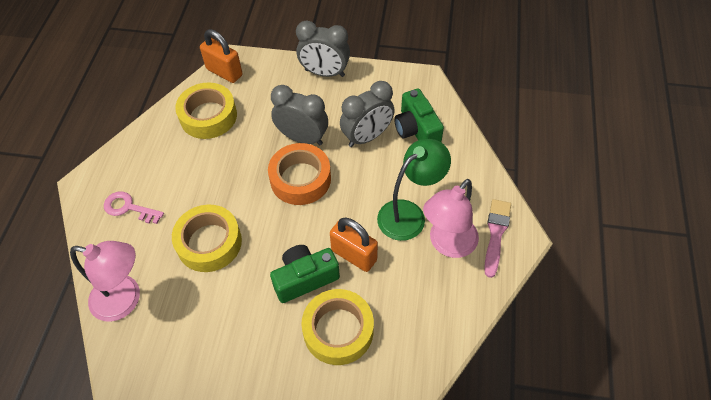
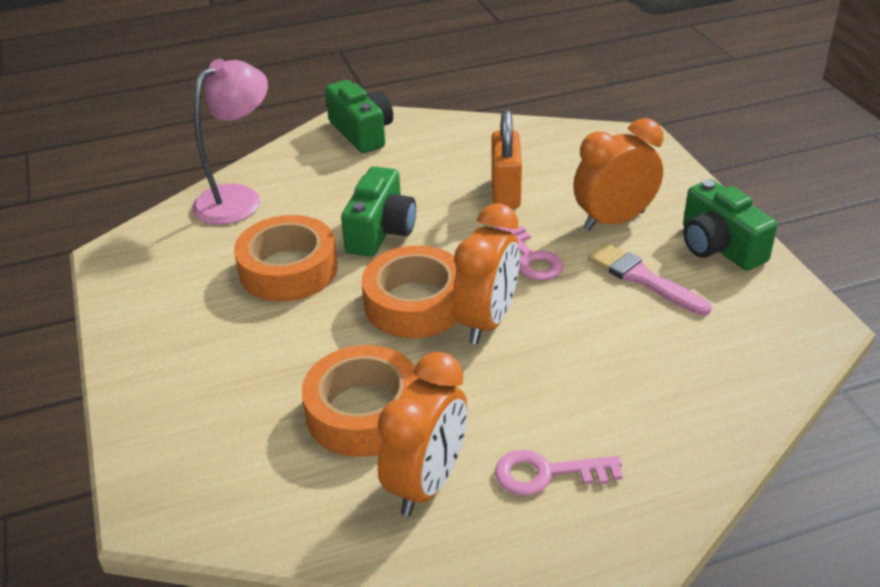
green camera: [270,245,340,303] [394,88,444,142] = 2 -> [325,80,393,153] [341,166,416,257] [683,179,778,271] = 3
green lamp: [377,139,451,241] = 1 -> none = 0
grey clock: [271,85,328,145] [296,20,350,77] [340,81,395,147] = 3 -> none = 0
orange clock: none = 0 -> [378,352,467,516] [453,203,520,344] [573,118,663,231] = 3
orange padlock: [200,29,242,83] [330,217,378,272] = 2 -> [491,110,522,209] = 1
orange tape: [268,143,331,205] = 1 -> [234,215,338,302] [302,345,419,457] [362,245,459,338] = 3
pink key: [104,191,164,224] = 1 -> [495,450,623,496] [496,226,563,281] = 2
pink lamp: [70,241,140,322] [423,179,479,258] = 2 -> [192,59,268,225] = 1
yellow tape: [172,205,242,272] [175,83,237,139] [302,289,374,365] = 3 -> none = 0

